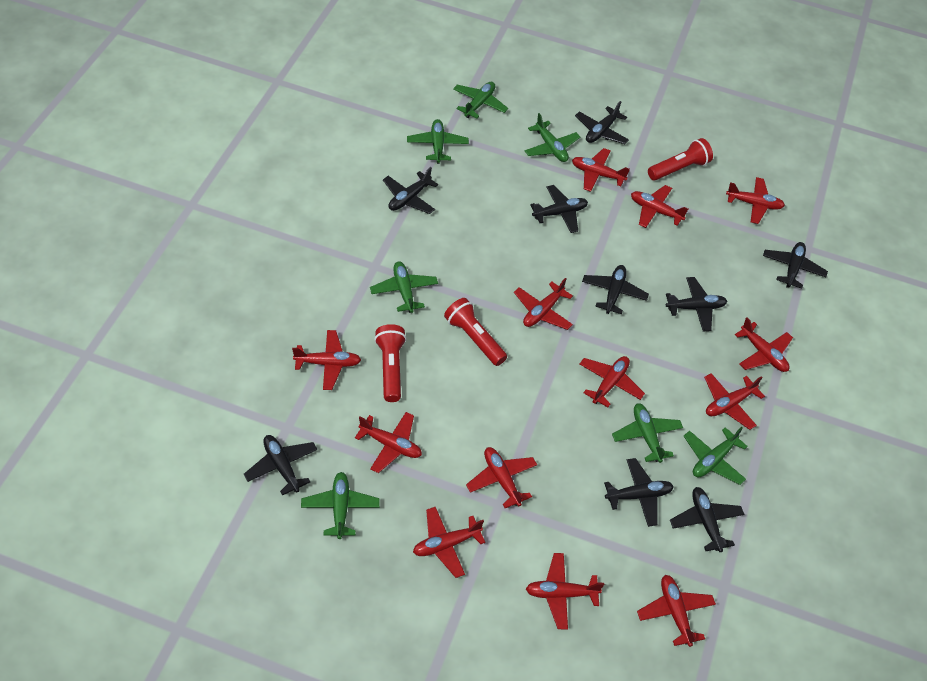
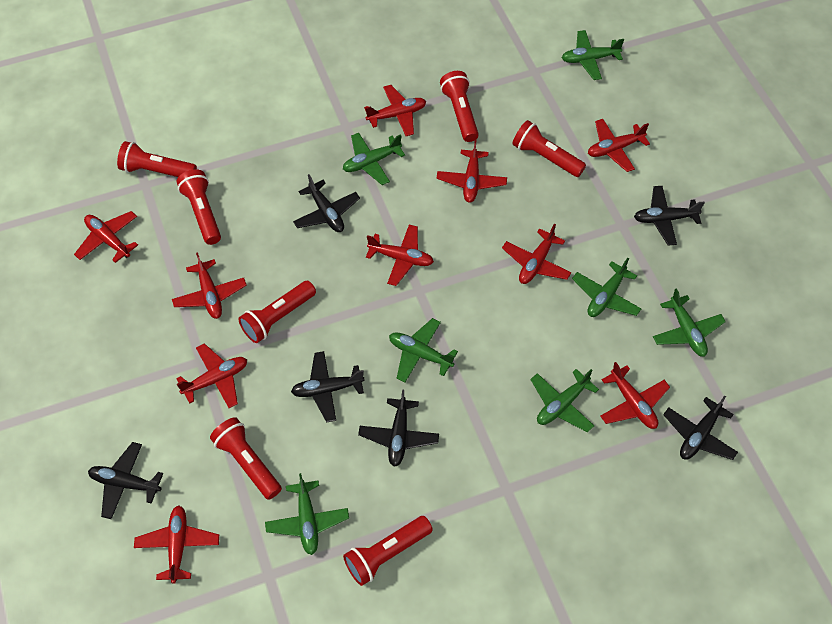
black plane: [244,435,317,495] [383,167,438,214] [530,185,588,233] [575,101,629,144] [582,265,649,314] [604,458,674,527] [666,277,727,332] [670,487,744,552] [763,242,828,289] = 9 -> [88,442,163,519] [291,351,365,422] [293,174,360,232] [358,390,439,467] [634,186,705,246] [663,395,738,460] = 6
red flashlight: [374,324,406,402] [444,298,507,366] [648,138,713,181] = 3 -> [117,141,197,177] [177,170,221,245] [210,417,282,500] [238,281,316,343] [343,516,433,586] [440,71,479,142] [512,120,586,177] = 7
red plane: [292,330,361,390] [355,412,422,473] [413,507,485,578] [466,447,537,508] [514,278,573,330] [526,553,604,630] [572,148,630,192] [580,356,645,407] [631,185,688,228] [637,575,716,647] [704,373,765,430] [726,177,785,224] [735,317,793,372] = 13 -> [74,211,138,263] [134,506,219,584] [172,252,247,319] [176,343,247,408] [364,85,426,136] [366,225,434,286] [436,139,507,203] [502,223,571,284] [588,119,650,172] [600,362,670,429] = 10

